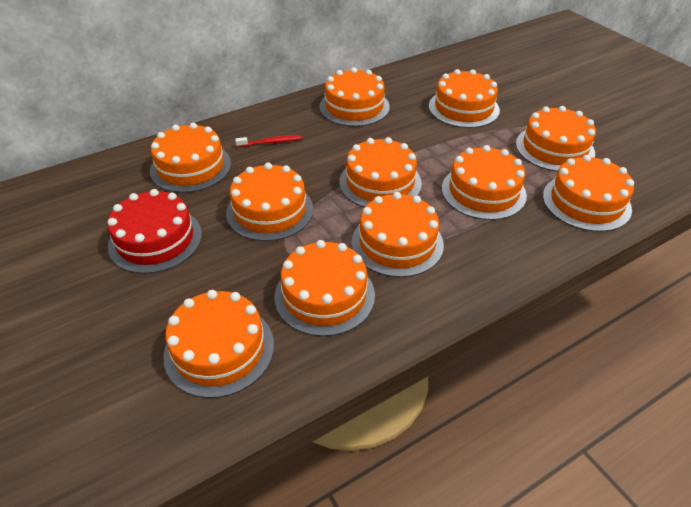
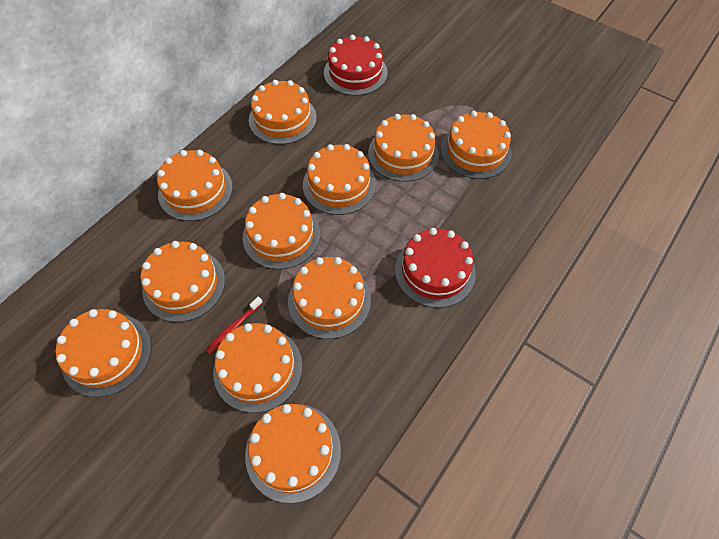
red cake: [107,189,202,274] = 1 -> [324,35,388,96] [395,228,476,308] = 2

